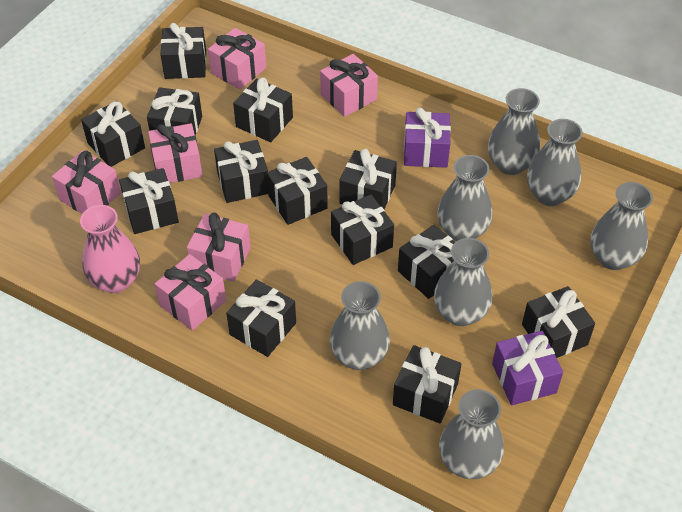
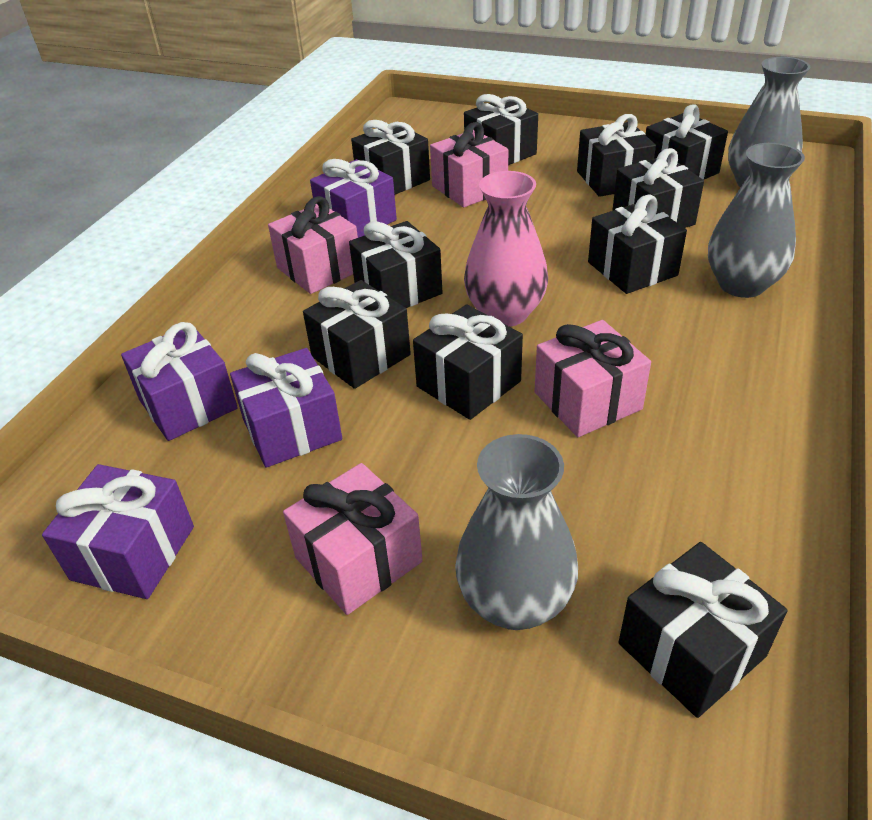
black gift: [81,101,145,167] [119,168,179,234] [147,87,202,135] [160,23,206,79] [214,140,268,203] [226,279,296,357] [233,78,293,142] [267,157,328,225] [331,194,394,265] [339,149,397,209] [393,345,461,423] [398,225,455,299] [522,286,595,358] = 13 -> [303,280,411,389] [349,221,442,308] [351,120,430,195] [413,304,523,420] [464,94,538,165] [577,114,656,197] [588,195,687,294] [612,148,704,228] [619,542,788,718] [645,104,728,180] = 10
grey vase: [330,281,390,370] [434,238,492,326] [437,155,492,241] [439,389,504,479] [488,88,540,175] [527,119,583,206] [591,182,653,270] = 7 -> [455,434,578,630] [708,143,805,298] [728,57,810,188] = 3
pink gift: [52,150,121,214] [148,123,203,183] [155,254,226,331] [187,213,251,282] [208,28,266,90] [320,54,378,117] = 6 -> [268,196,358,294] [283,463,423,615] [430,122,508,208] [534,320,651,437] = 4
purple gift: [404,108,451,168] [492,331,563,405] = 2 -> [42,464,194,599] [121,322,238,441] [230,348,342,468] [310,159,397,238] = 4

